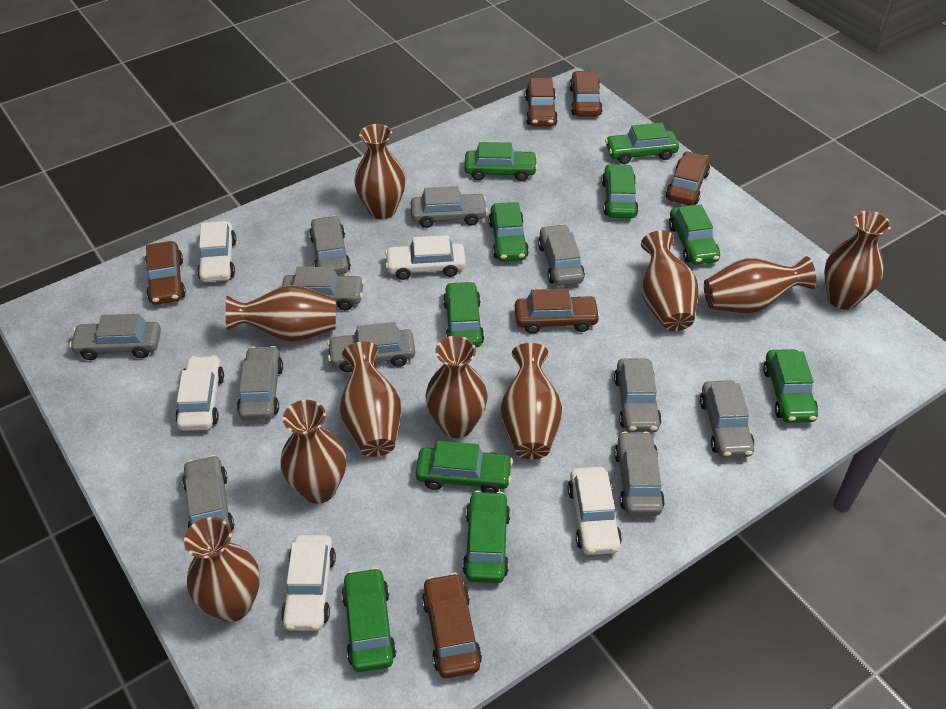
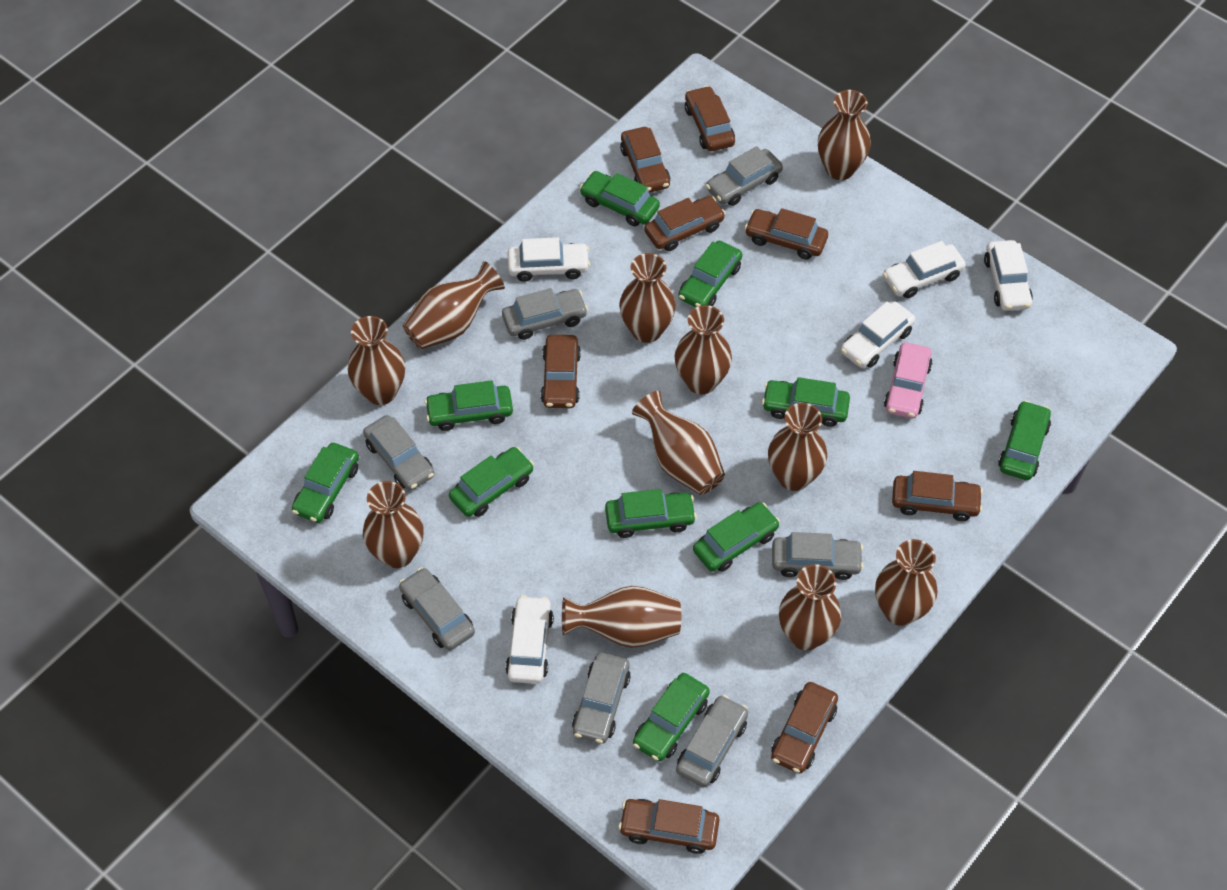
brown car: [145,241,186,305] [422,573,482,678] [515,289,600,334] [525,78,558,126] [569,71,603,117] [666,151,710,205] = 6 -> [541,335,581,408] [619,799,719,854] [620,127,670,193] [644,196,726,251] [685,86,735,151] [745,208,828,260] [771,682,838,773] [892,471,983,521] = 8
brown vase: [184,517,260,622] [226,285,336,342] [280,400,346,504] [340,341,401,457] [354,124,405,219] [425,336,488,438] [501,343,562,459] [641,230,698,331] [704,256,816,314] [824,211,891,310] = 10 -> [348,316,405,405] [363,481,424,568] [403,261,505,349] [562,586,681,648] [619,253,676,343] [632,391,725,495] [675,305,732,394] [768,403,827,491] [779,564,841,650] [818,90,871,180] [875,539,937,626] = 11
grey car: [69,314,161,360] [182,455,235,531] [237,346,283,420] [282,267,364,310] [309,215,351,275] [327,322,415,372] [411,186,488,228] [538,224,585,286] [614,358,662,433] [614,432,665,516] [700,380,755,458] = 11 -> [363,415,434,491] [399,568,475,650] [502,288,588,340] [572,652,631,744] [676,695,748,787] [706,146,783,206] [772,532,864,580] = 7
pink car: none = 0 -> [884,342,933,418] = 1

